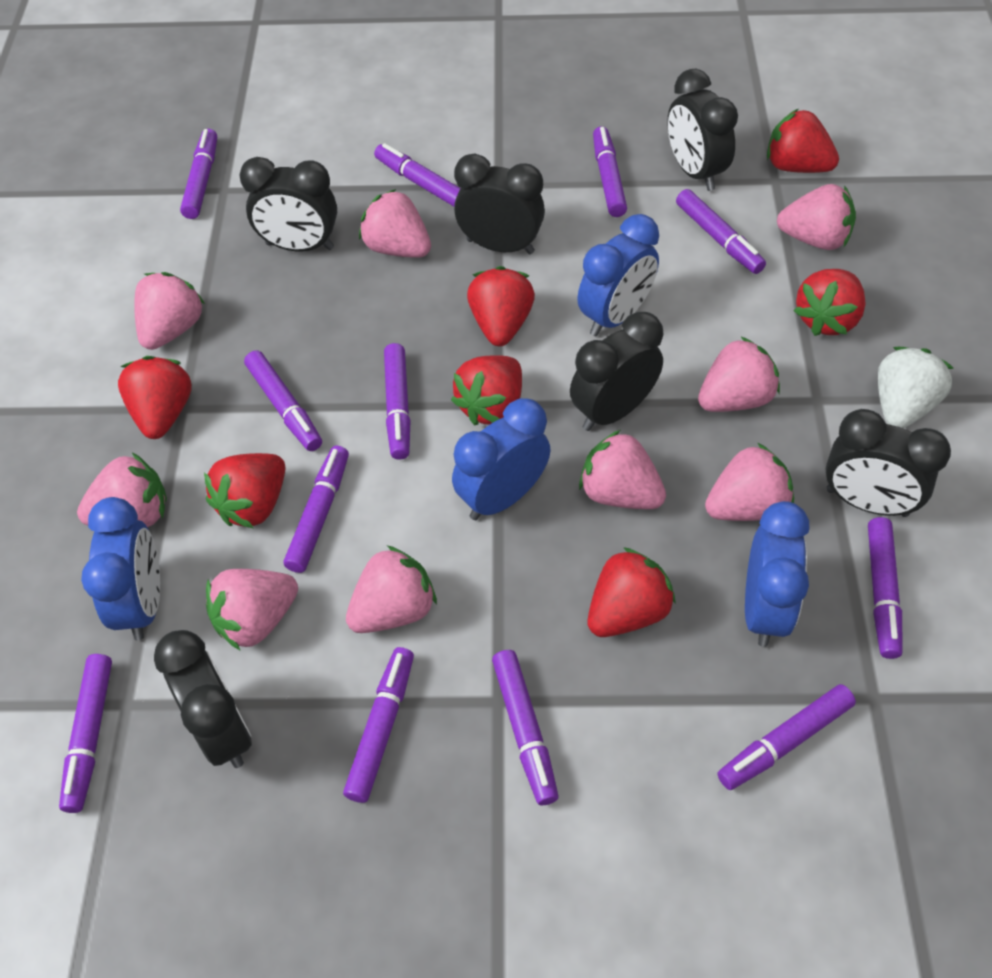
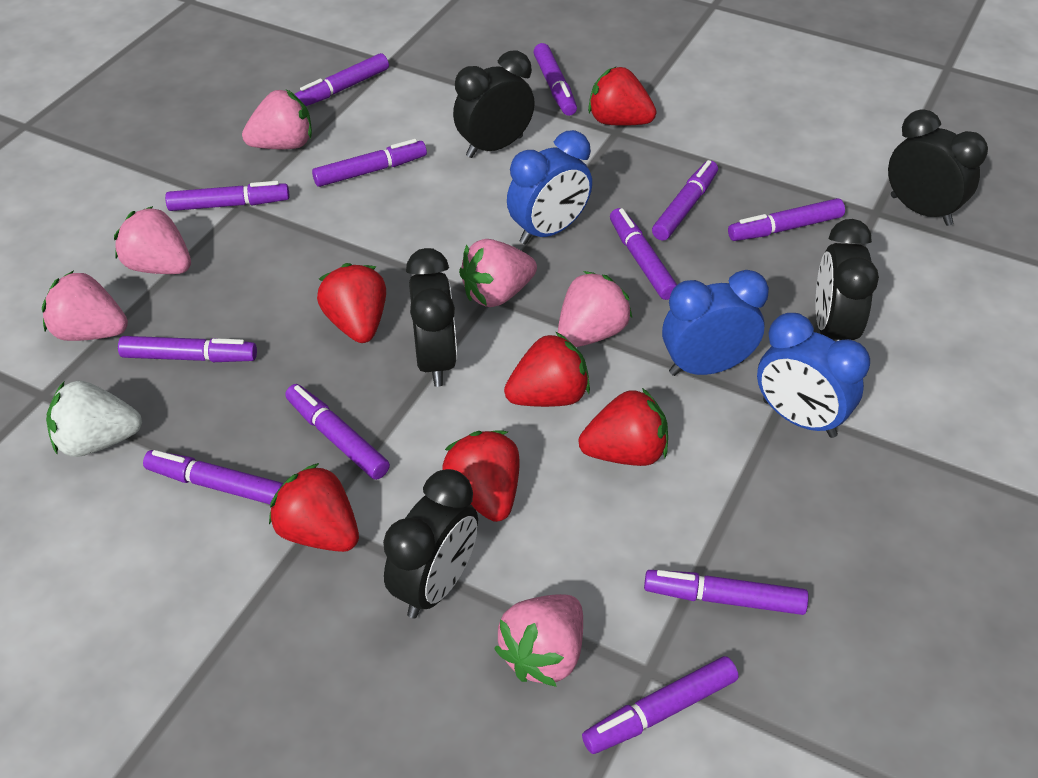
black clock: [154,630,252,768] [239,157,337,251] [454,153,545,254] [570,312,663,431] [667,69,738,191] [825,409,951,517] = 6 -> [383,469,478,618] [406,248,457,387] [453,50,535,158] [816,219,879,341] [888,109,988,226] = 5
blue clock: [81,497,160,640] [452,398,551,520] [578,214,659,336] [745,501,809,647] = 4 -> [507,130,592,245] [662,270,769,376] [757,313,870,438] = 3
pink strawberry: [77,452,167,527] [134,272,205,350] [206,569,298,651] [346,545,437,633] [359,189,431,258] [579,430,666,509] [698,337,780,412] [705,443,794,521] [777,184,856,250] = 9 -> [42,270,128,341] [114,206,191,274] [242,89,312,149] [459,239,537,307] [494,594,583,687] [558,271,632,347] = 6
red strawberry: [118,356,192,439] [204,453,286,528] [451,355,522,425] [467,266,535,346] [588,547,676,637] [767,109,839,173] [794,269,866,336] = 7 -> [269,463,359,552] [317,263,386,343] [442,430,520,522] [504,332,590,407] [579,388,668,466] [588,67,657,126] = 6

